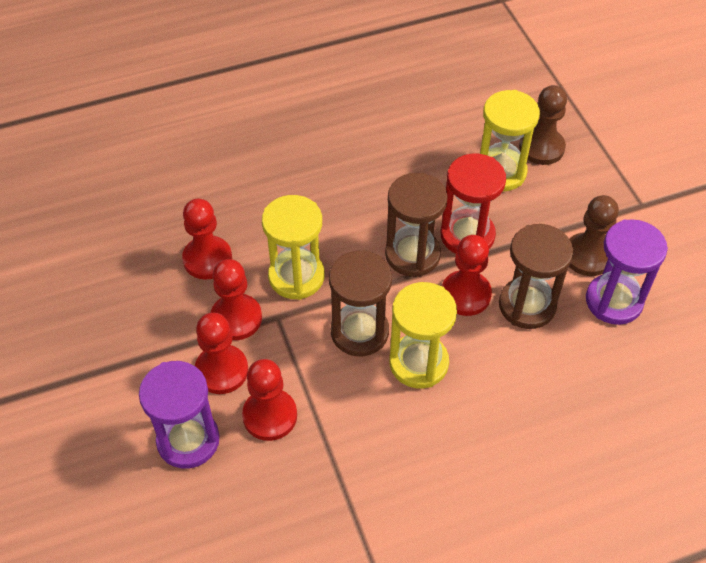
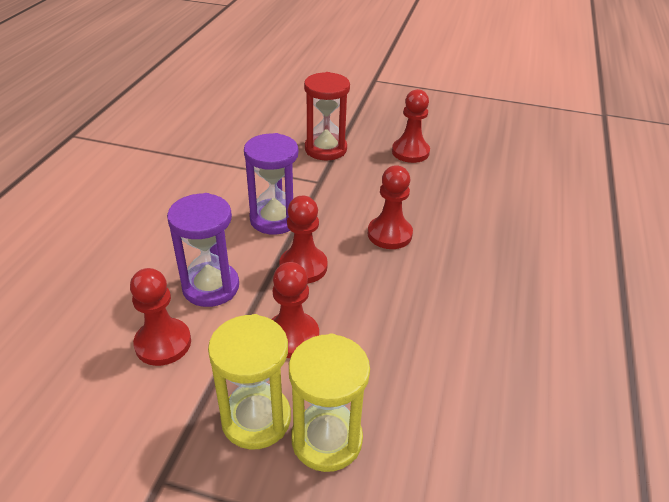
brown hourglass: [329,250,392,356] [385,173,448,277] [499,224,573,329] = 3 -> none = 0
brown pawn: [519,85,567,165] [569,195,619,276] = 2 -> none = 0
yellow hourglass: [262,195,325,300] [389,282,457,388] [480,90,540,191] = 3 -> [208,314,291,449] [289,333,370,472] = 2

